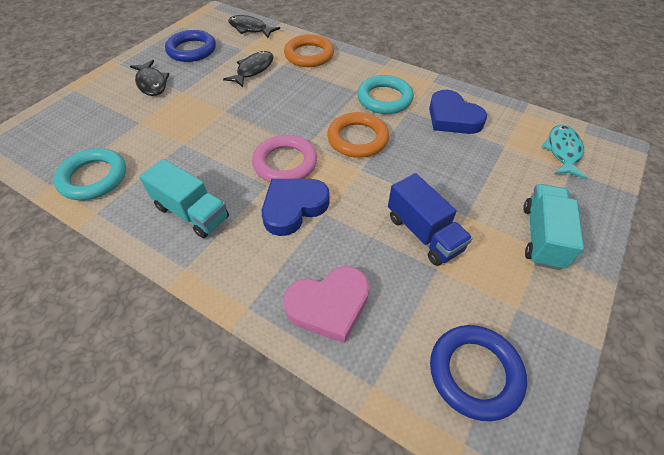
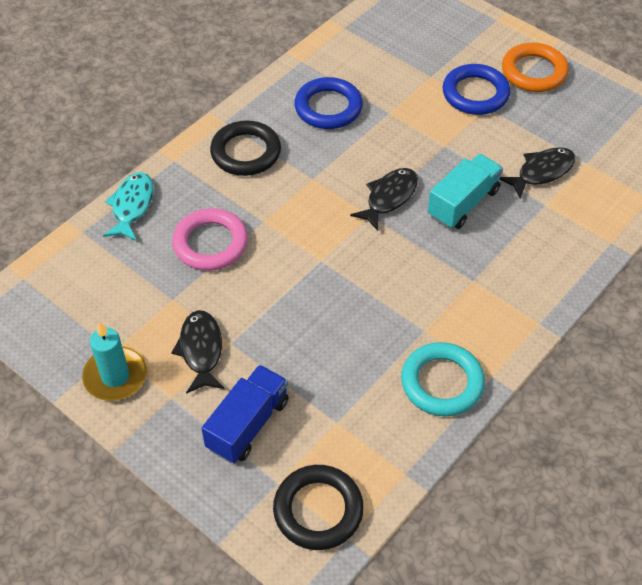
black ring: none = 0 -> [210,121,281,176] [273,465,364,550] = 2
blue heart: [262,179,330,236] [429,90,487,134] = 2 -> none = 0
orange ring: [284,34,334,67] [327,112,389,158] = 2 -> [502,43,569,92] = 1
pink heart: [283,266,370,343] = 1 -> none = 0
turquoise candle: none = 0 -> [82,322,147,401] = 1
turquoise ring: [54,148,126,200] [357,75,414,114] = 2 -> [401,342,485,416] = 1
turquoise truck: [139,159,229,238] [523,184,584,270] = 2 -> [428,154,503,229] = 1

